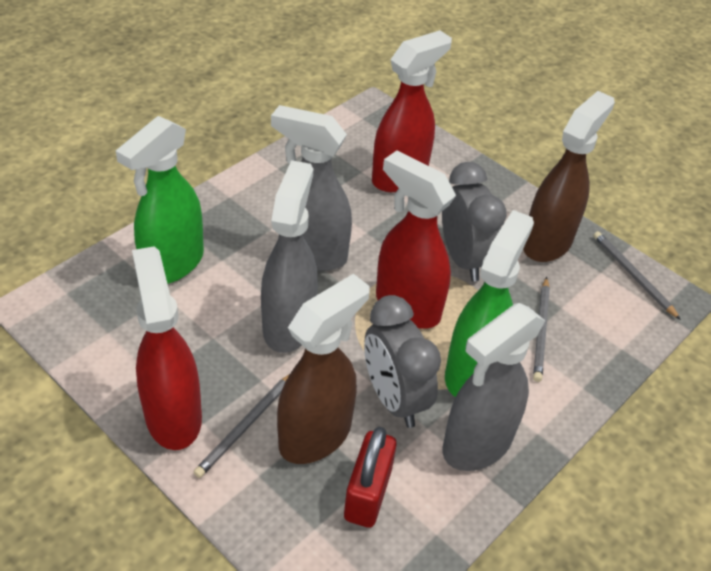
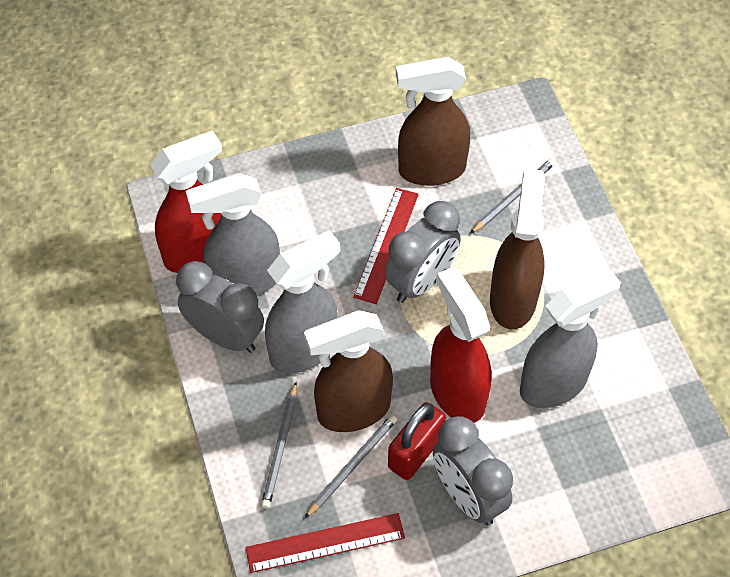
brown spray bottle: [277,274,370,464] [523,91,615,262] = 2 -> [304,310,393,432] [396,57,470,186] [490,168,545,329] = 3
green spray bottle: [116,116,204,284] [445,210,534,397] = 2 -> none = 0
grey clock: [364,295,441,428] [442,162,507,282] = 2 -> [176,261,264,353] [385,201,461,303] [433,416,513,525] = 3
red ruler: none = 0 -> [245,513,405,573] [353,188,419,304] = 2
red spray bottle: [132,246,202,450] [372,30,452,192] [376,151,456,328] = 3 -> [150,130,222,273] [430,267,492,423] = 2

